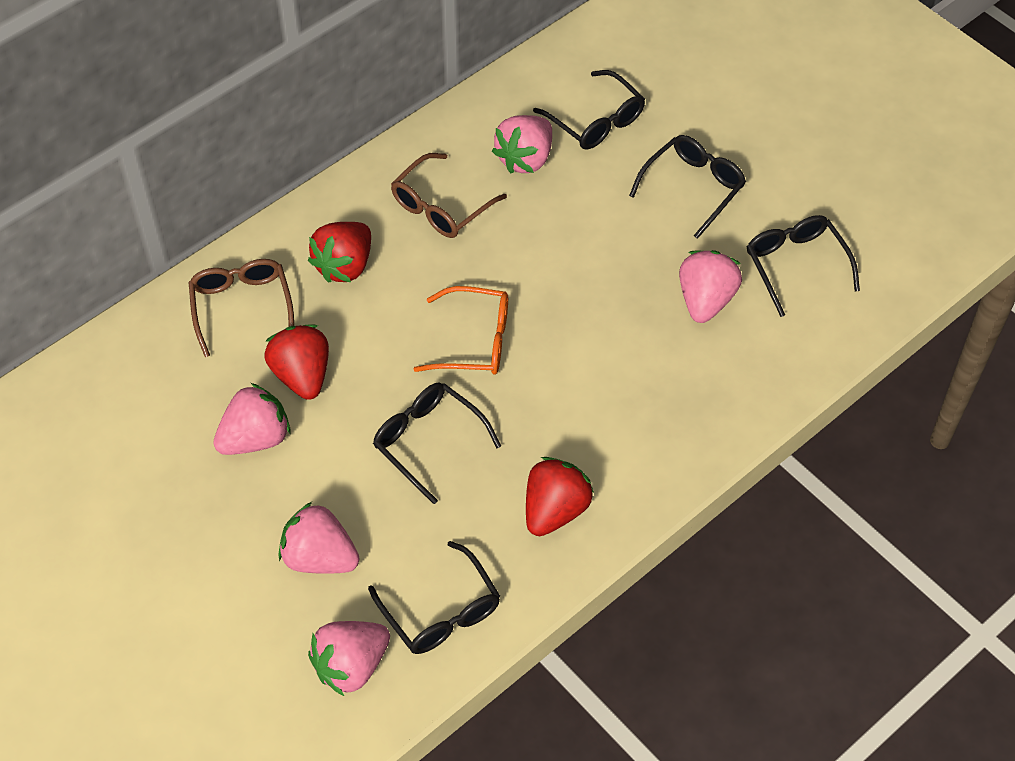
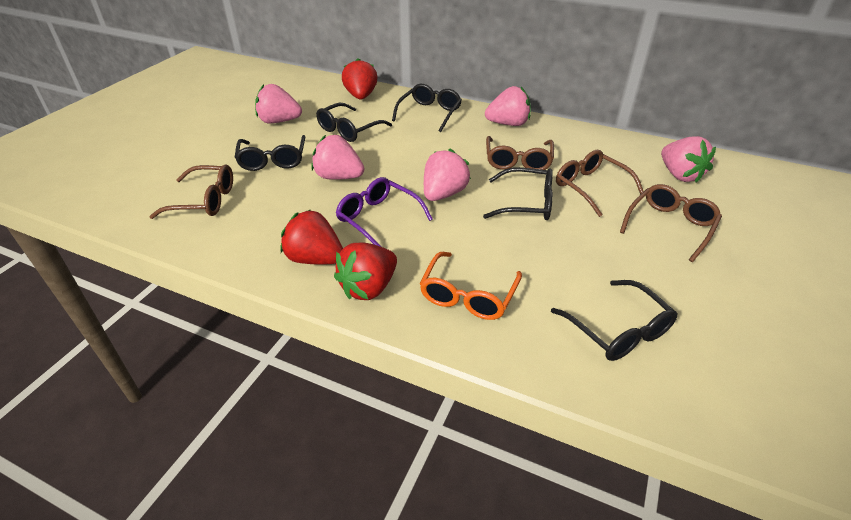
brown glasses: [188,259,294,357] [391,153,507,238] = 2 -> [149,165,233,219] [486,136,554,170] [556,150,644,217] [620,184,722,262] = 4
purple glasses: none = 0 -> [335,177,433,247] = 1

